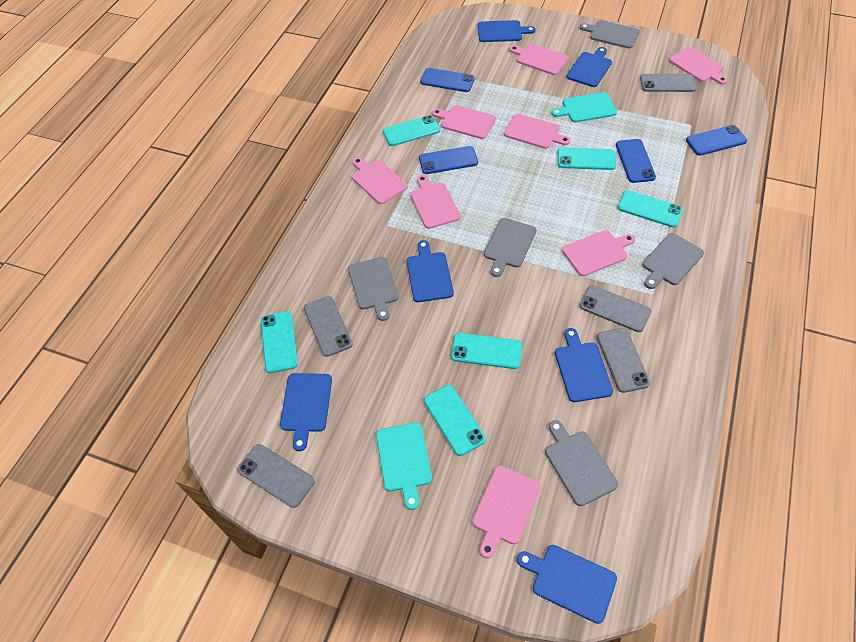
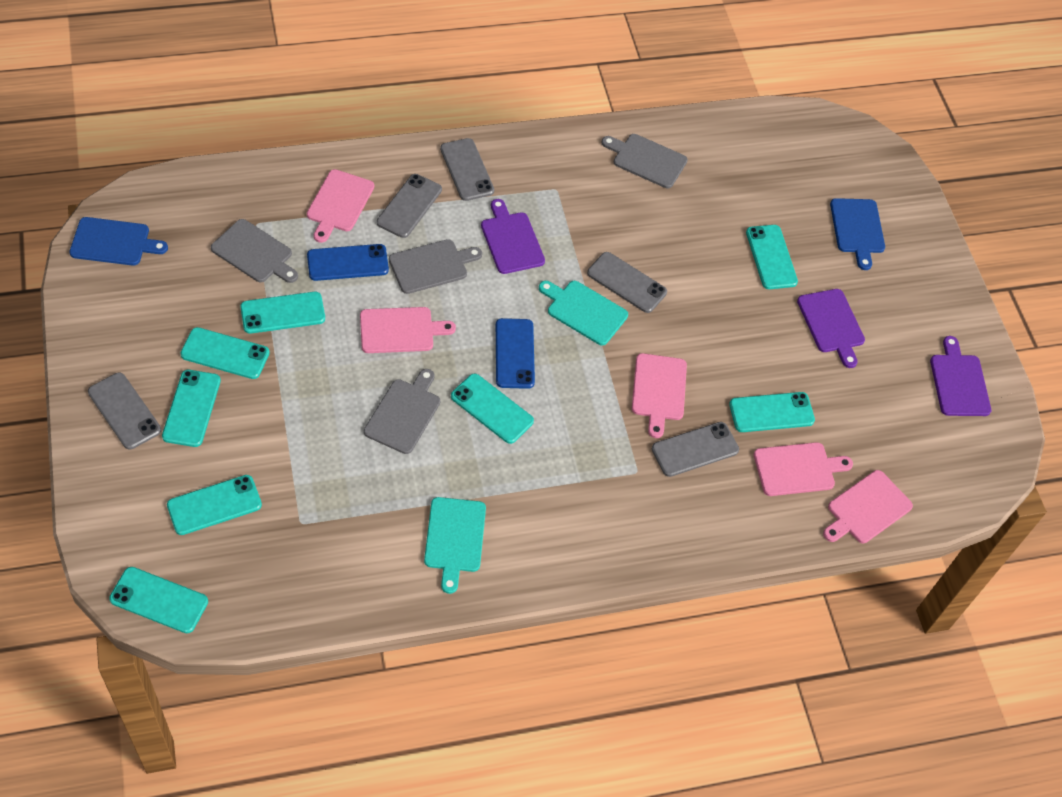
blue cutting board: [280,373,332,451] [406,240,454,302] [478,20,535,42] [517,545,617,624] [555,328,613,402] [566,47,612,87] = 6 -> [69,217,168,266] [830,198,885,270] = 2
blue phone: [419,146,478,174] [420,68,475,92] [616,139,656,183] [686,125,747,156] = 4 -> [307,244,389,281] [496,318,535,389] = 2
grey cutting board: [348,257,399,321] [484,218,537,277] [545,420,618,506] [580,20,640,49] [642,233,704,289] = 5 -> [211,219,298,283] [364,369,440,454] [389,239,482,294] [601,134,688,188] = 4
pink cutting board: [352,157,408,204] [410,175,461,229] [432,105,496,139] [472,466,541,558] [504,114,571,149] [509,44,569,75] [562,230,635,276] [669,47,728,85] = 8 -> [307,169,374,243] [360,307,456,353] [632,353,687,438] [754,442,853,496] [823,470,913,543] = 5
purple cutting board: none = 0 -> [481,199,545,274] [797,289,865,368] [930,336,991,416] = 3
turquoise phone: [261,311,298,373] [383,115,440,146] [424,385,486,456] [451,333,522,369] [558,147,616,170] [617,190,683,227] = 6 -> [109,567,208,633] [162,370,221,447] [167,475,262,535] [180,327,270,379] [240,292,325,334] [451,374,534,444] [729,392,815,432] [746,225,798,289] = 8

